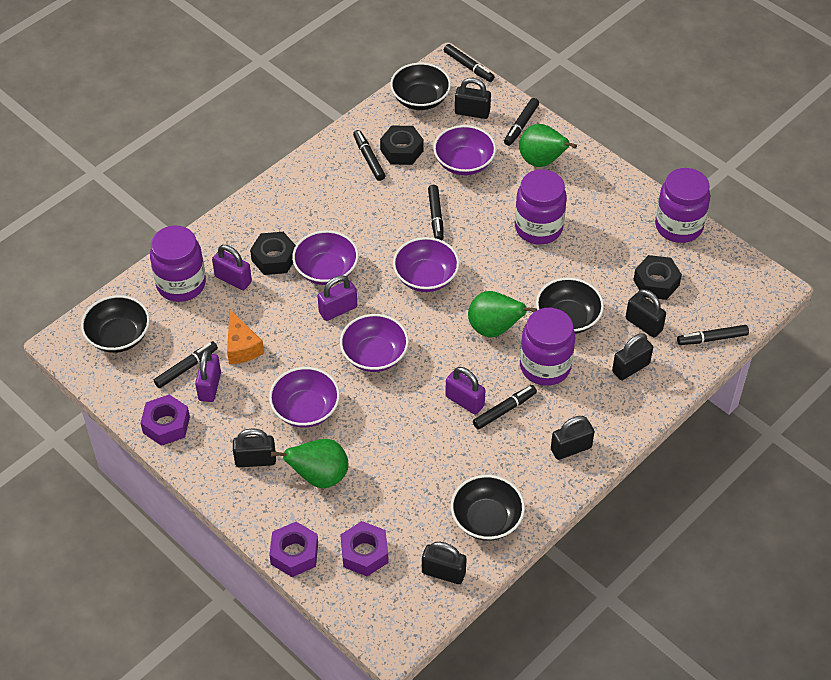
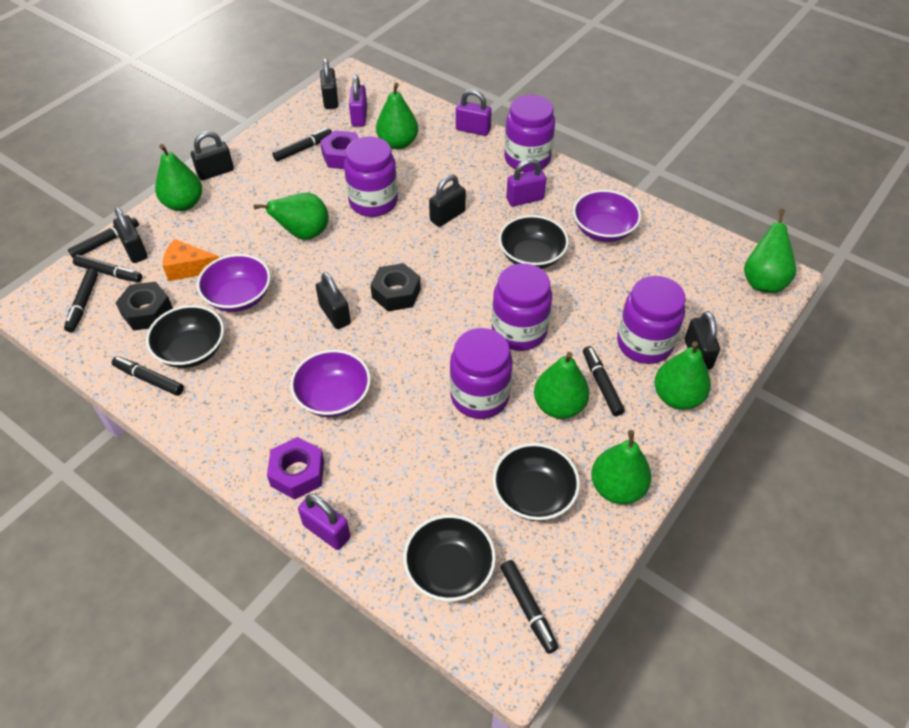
black nut: [250,232,296,275] [380,126,424,165] [633,255,682,300] = 3 -> [116,282,173,331] [370,263,421,311] = 2
green pear: [271,439,349,488] [468,291,537,337] [519,124,577,167] = 3 -> [155,144,202,211] [254,193,329,240] [376,82,418,149] [534,352,589,419] [591,430,652,504] [654,341,711,410] [744,209,796,293] = 7
purple bowl: [269,367,340,427] [292,230,358,285] [340,314,409,372] [393,237,459,292] [433,125,496,175] = 5 -> [197,254,271,312] [290,350,371,417] [573,190,641,242] = 3
purple jar: [150,226,206,302] [515,169,567,244] [520,308,576,386] [655,168,710,243] = 4 -> [344,137,398,217] [450,328,513,419] [492,263,552,351] [504,95,555,172] [617,276,686,364] = 5
purple nut: [141,395,190,446] [269,522,318,577] [341,521,389,576] = 3 -> [267,437,324,499] [320,130,359,169] = 2

